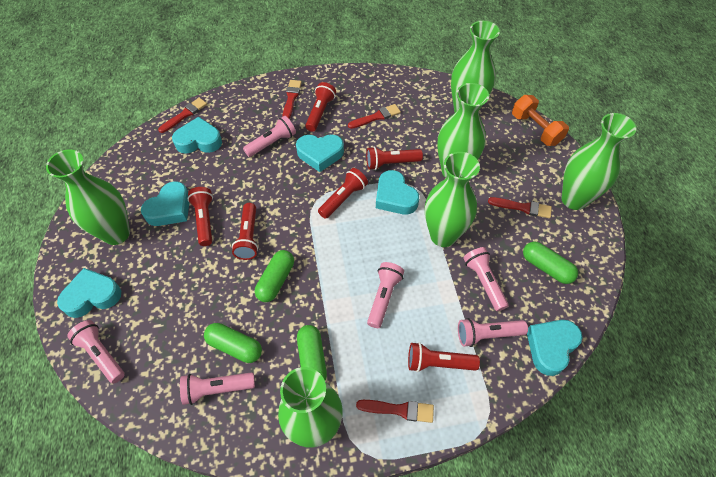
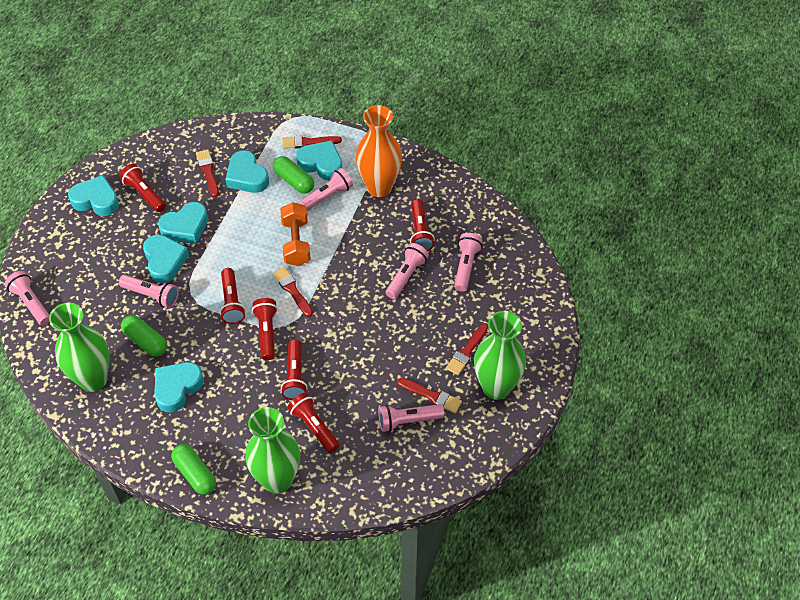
green capsule: [204,323,262,363] [255,250,294,302] [297,325,327,381] [523,242,578,284] = 4 -> [121,315,167,357] [171,444,216,495] [273,156,314,194] = 3
green vase: [46,149,130,245] [278,367,343,448] [425,152,480,247] [437,83,489,178] [451,21,500,112] [561,113,636,210] = 6 -> [49,303,110,392] [245,407,300,494] [474,311,526,400] = 3
orange vase: none = 0 -> [356,105,402,197] = 1

